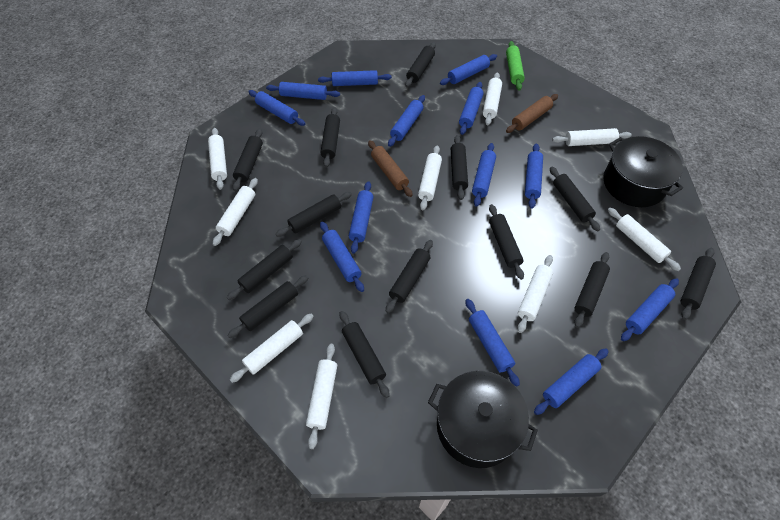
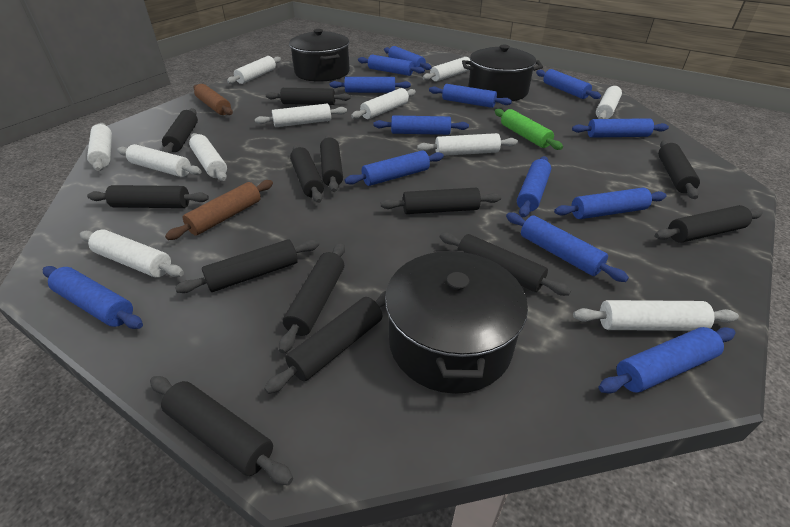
black pot: [428,371,538,468] [603,136,683,207] = 2 -> [289,29,350,82] [385,251,528,394] [462,45,543,101] = 3
white rolling pin: [208,128,227,190] [213,178,258,246] [230,313,314,383] [306,344,337,449] [418,145,442,210] [483,73,502,126] [517,255,553,333] [552,128,632,146] [608,208,681,271] = 9 -> [80,229,184,277] [87,123,112,171] [117,144,202,177] [189,133,227,181] [227,56,281,84] [255,104,347,127] [351,88,416,119] [417,133,518,156] [423,57,471,81] [573,300,739,331] [596,86,622,119] = 11

